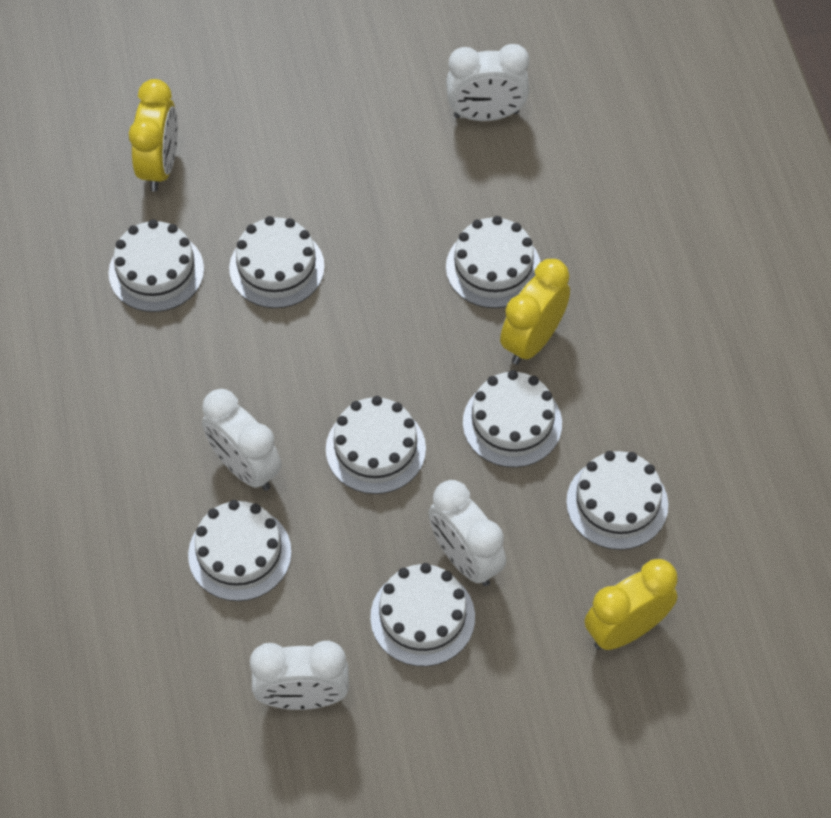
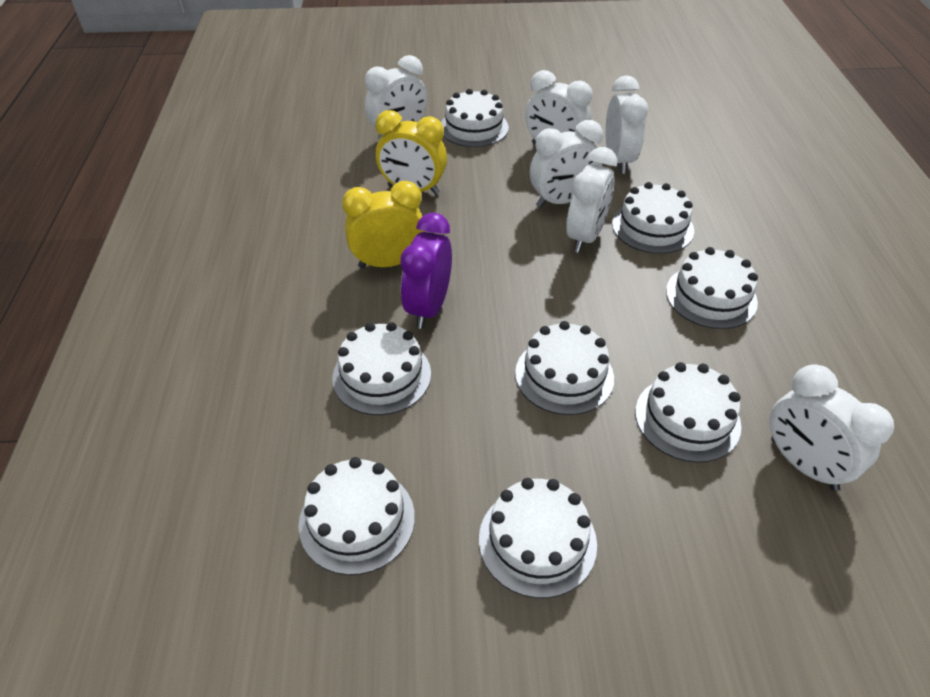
purple clock: none = 0 -> [400,213,452,329] = 1
white clock: [202,389,282,491] [250,641,349,710] [428,480,506,586] [446,44,530,121] = 4 -> [365,55,427,141] [525,70,592,144] [530,120,603,208] [566,147,617,253] [605,76,648,174] [770,364,894,491] = 6
yellow clock: [129,79,178,192] [500,259,570,365] [585,559,678,650] = 3 -> [342,181,425,268] [375,110,447,195] = 2

